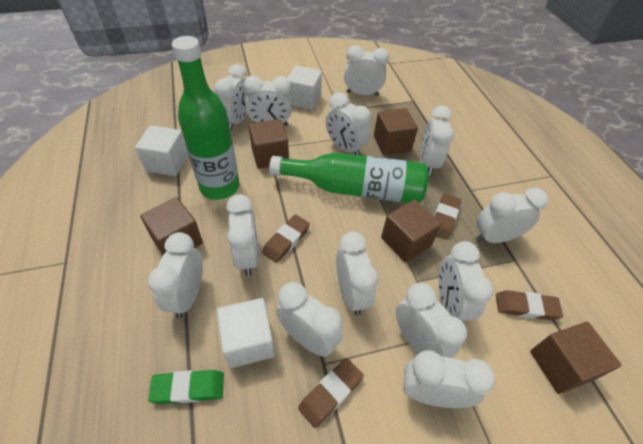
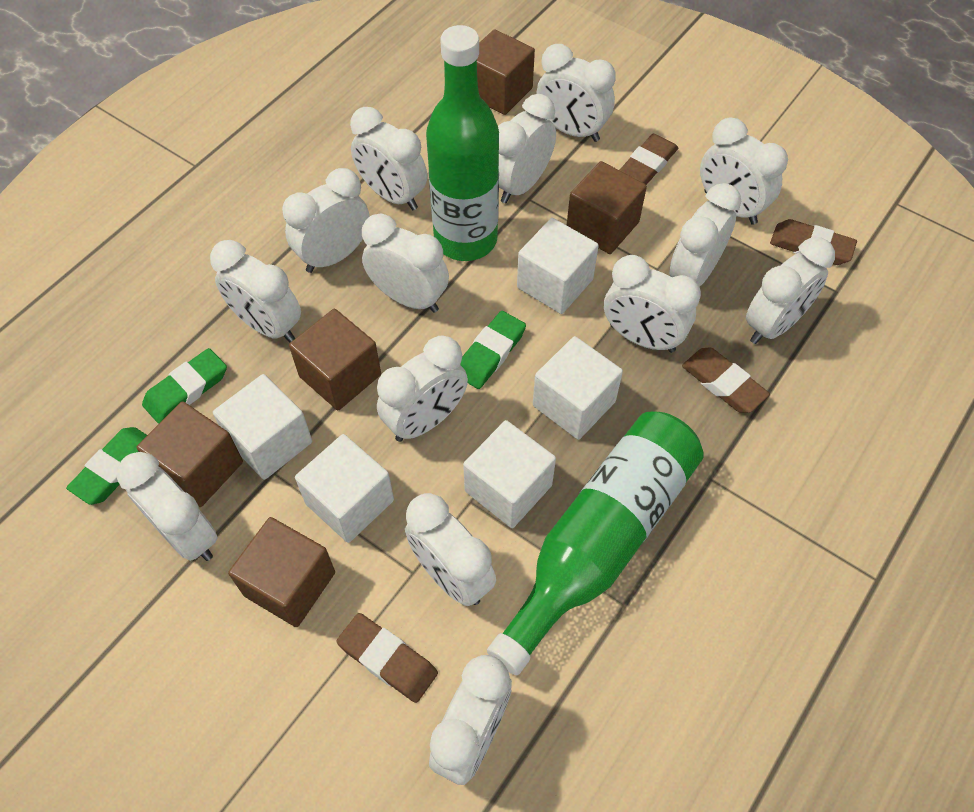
green eraser: [148,370,224,404] = 1 -> [66,427,147,505] [142,348,227,424] [460,311,526,389] = 3
white clock: [148,232,203,318] [214,64,247,130] [226,194,259,276] [244,76,292,126] [276,282,343,357] [326,92,371,155] [336,232,378,316] [344,45,389,96] [396,283,467,358] [403,350,495,408] [421,106,454,175] [439,241,493,321] [476,188,548,243] = 13 -> [117,452,218,561] [210,240,301,343] [282,168,370,273] [350,107,427,210] [362,213,449,313] [377,336,468,442] [405,493,496,606] [429,655,512,785] [498,94,556,203] [536,44,616,142] [604,255,701,353] [670,183,741,287] [700,117,788,225] [746,237,835,344] = 14
white cube: [135,126,188,176] [217,298,275,368] [287,65,322,110] = 3 -> [213,374,312,480] [295,434,394,543] [463,420,556,528] [517,218,599,314] [533,336,623,440] = 5

